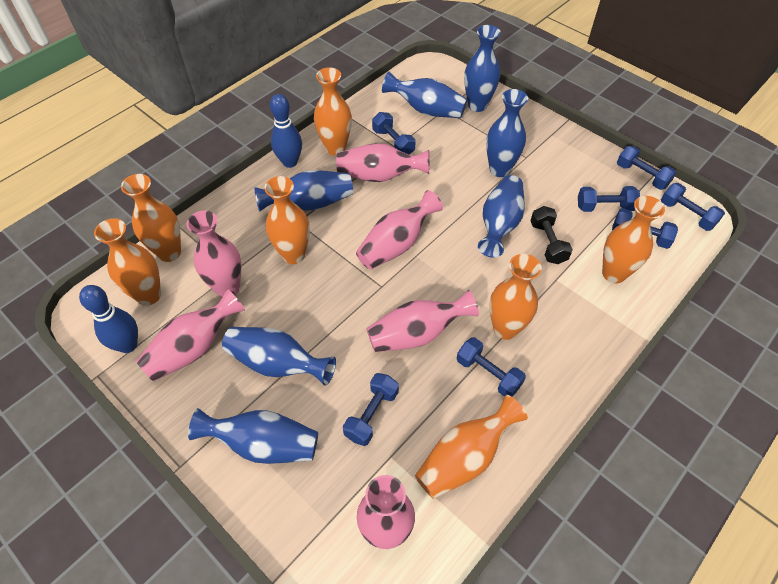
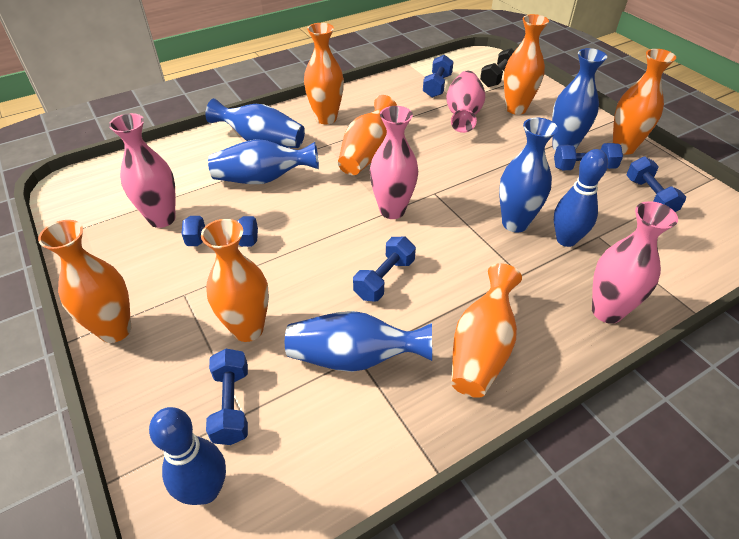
blue dumbbell: [343,373,399,446] [372,112,415,155] [457,337,526,397] [578,186,640,212] [612,208,678,249] [617,146,677,190] [661,183,725,231] = 7 -> [181,216,258,247] [206,349,248,445] [353,237,416,301] [423,55,454,98] [554,143,623,170] [627,157,686,212] = 6
blue vase: [188,408,318,464] [222,327,336,386] [254,170,353,212] [382,71,467,118] [464,25,501,112] [478,175,525,258] [486,89,528,177] = 7 -> [205,98,305,148] [208,139,319,184] [285,311,432,372] [499,118,558,232] [552,48,607,151] = 5
pink vase: [136,289,245,381] [187,211,241,297] [336,143,429,182] [356,190,443,269] [357,475,415,549] [366,290,479,352] = 6 -> [109,113,176,228] [370,106,418,219] [446,71,485,133] [592,201,678,324] = 4

